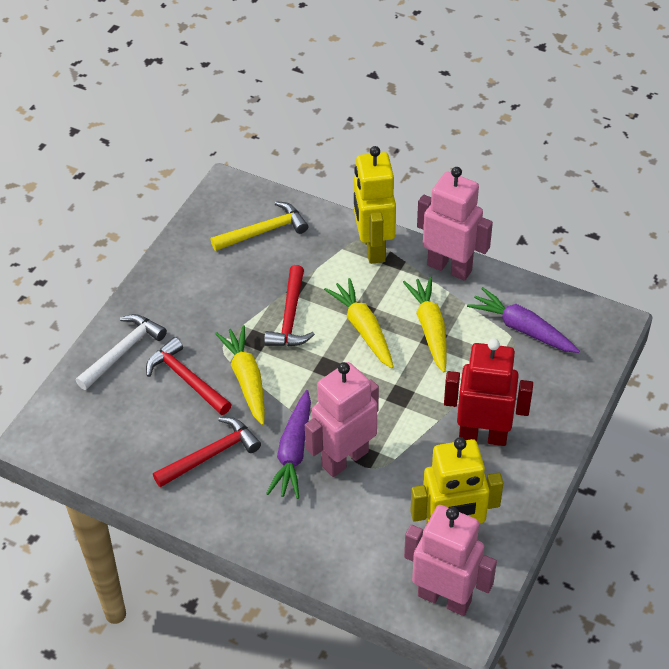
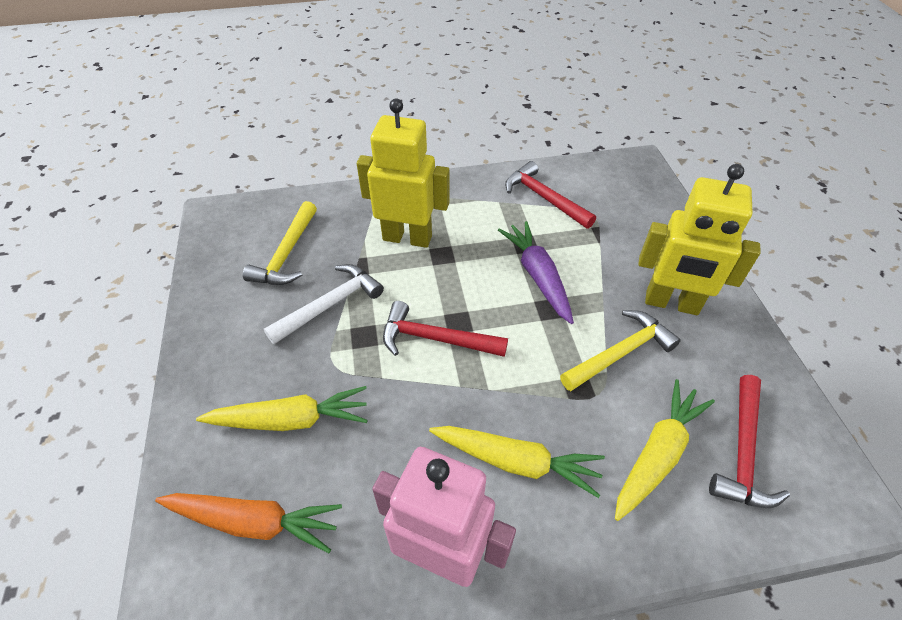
orange carrot: none = 0 -> [155,493,342,553] = 1
pink robot: [305,362,379,477] [404,505,497,616] [417,167,493,281] = 3 -> [372,447,516,587] = 1
purple carrot: [266,390,311,499] [467,287,580,353] = 2 -> [498,221,574,324] = 1
red robot: [444,338,533,446] = 1 -> none = 0
yellow hammer: [211,201,308,251] = 1 -> [243,201,317,285] [560,310,681,391] = 2

